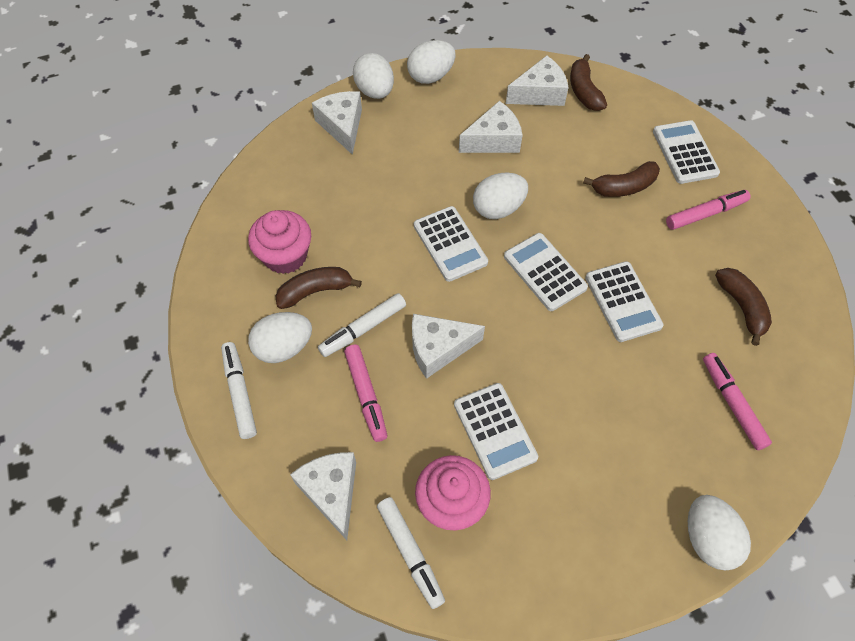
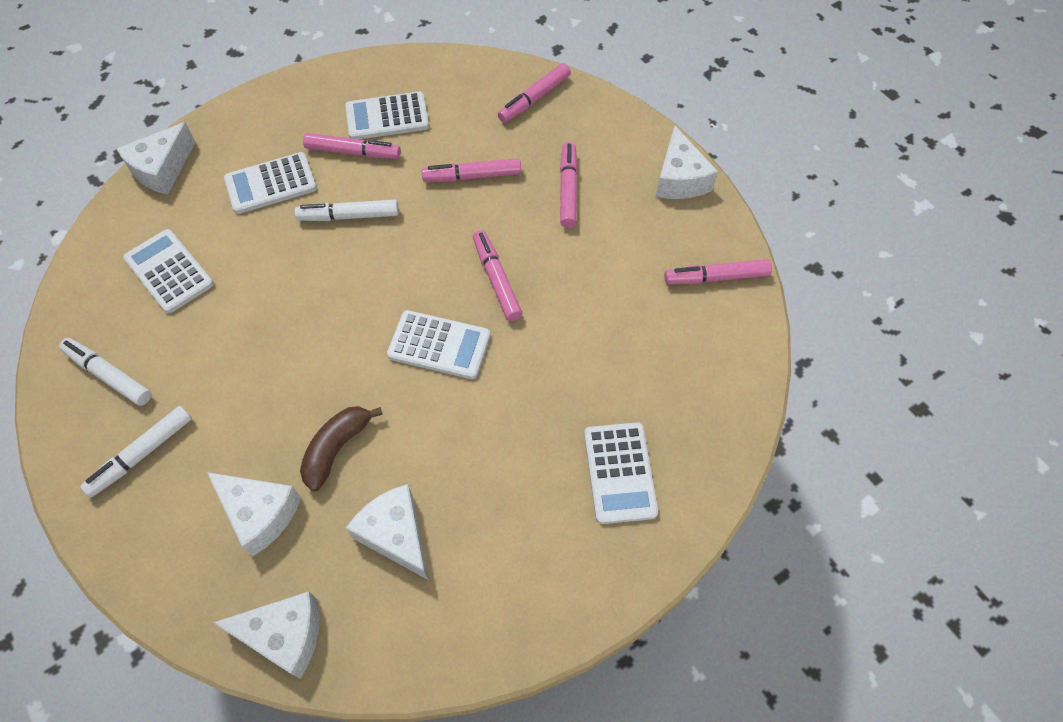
brown banana: [275,267,362,309] [570,54,607,111] [583,161,660,197] [715,268,772,346] = 4 -> [300,406,383,491] = 1
pink cupcake: [248,210,311,274] [415,455,491,530] = 2 -> none = 0
pink marker: [344,345,388,442] [666,190,751,230] [703,353,772,450] = 3 -> [303,133,401,159] [422,158,521,182] [473,230,522,321] [498,63,571,123] [560,142,578,228] [664,259,772,284] = 6
white egg: [248,312,312,363] [353,53,394,99] [407,40,455,84] [473,172,528,219] [688,495,751,571] = 5 -> none = 0

